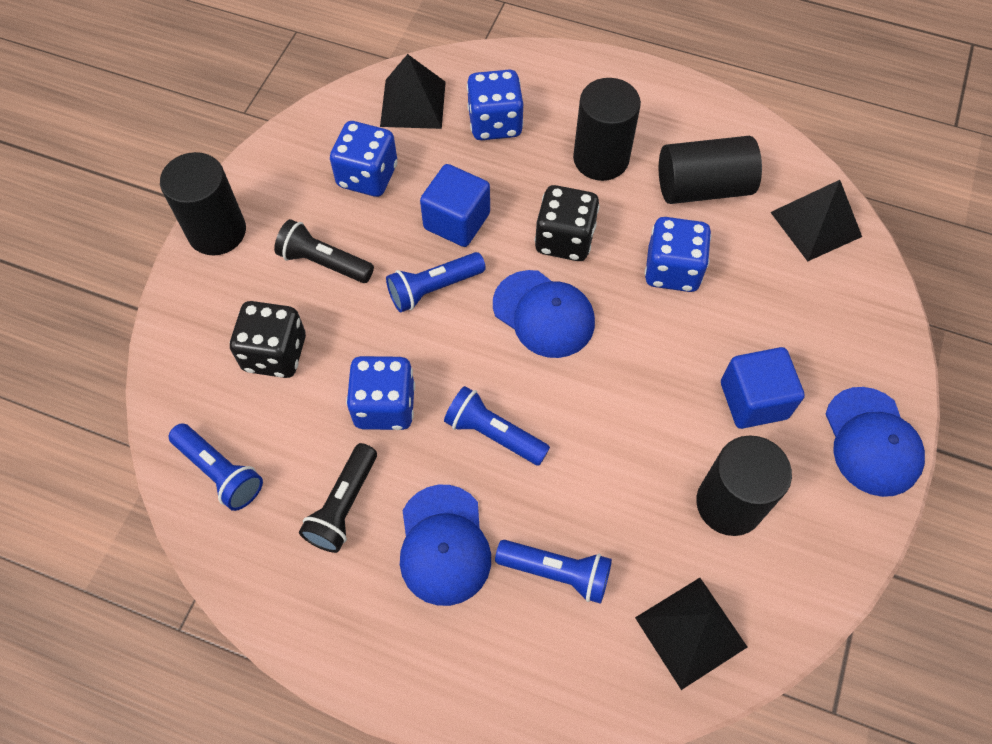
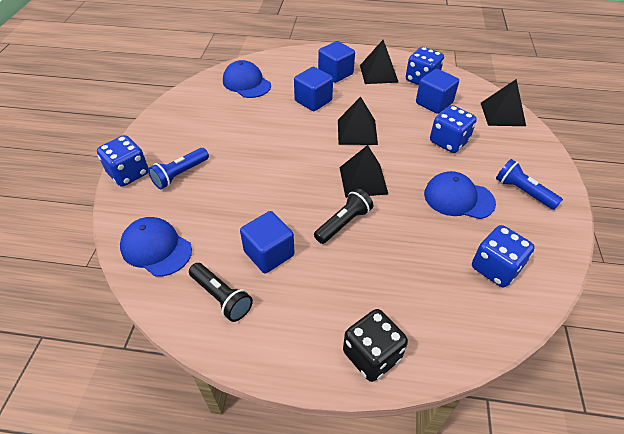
black cylinder: [160,152,246,255] [573,78,641,181] [659,136,762,204] [696,435,792,536] = 4 -> none = 0
black dice: [230,301,306,378] [535,185,600,261] = 2 -> [343,309,408,382] = 1
black pyramid: [380,54,446,129] [635,578,747,690] [770,180,862,261] = 3 -> [338,97,378,145] [339,145,388,198] [360,40,399,84] [481,79,526,126] = 4
blue cube: [420,164,490,247] [721,347,805,429] = 2 -> [240,211,295,273] [294,67,333,111] [318,41,355,83] [416,69,459,114] = 4
blue flashlight: [168,423,263,511] [386,252,486,312] [444,386,550,466] [495,540,612,604] = 4 -> [148,148,209,189] [496,159,563,210] = 2

